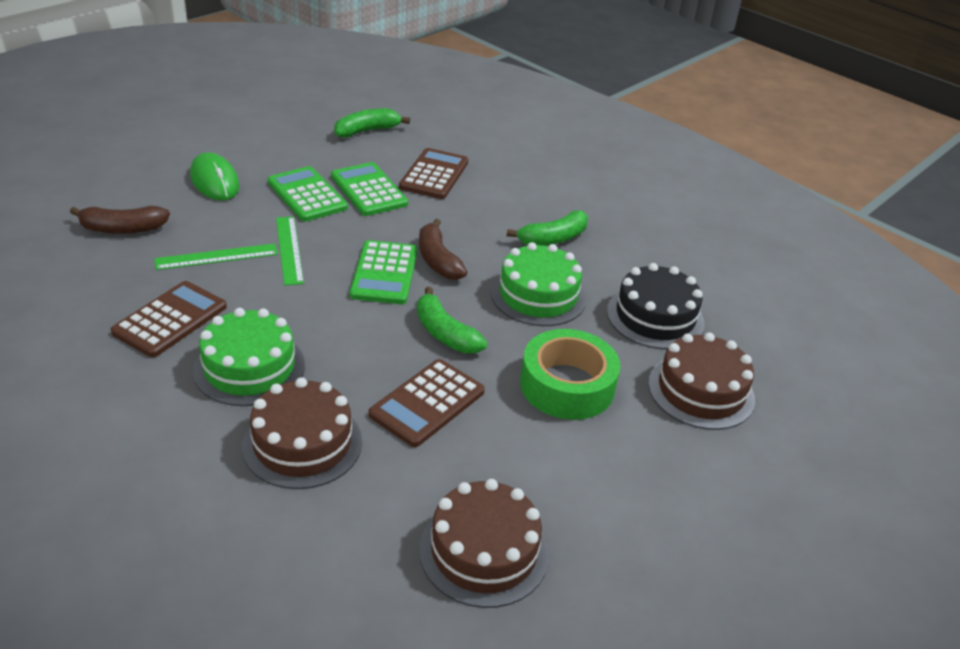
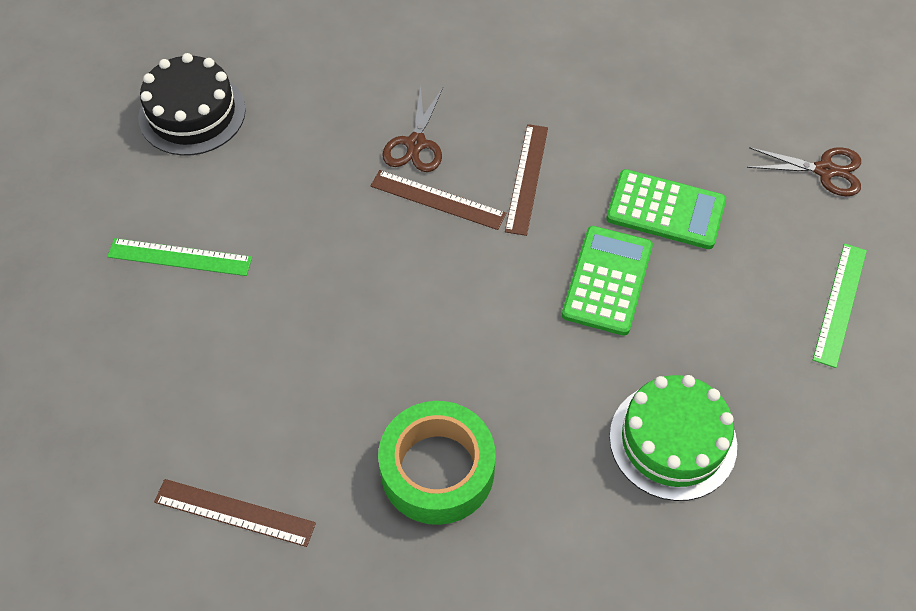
brown banana: [70,206,170,234] [419,219,467,280] = 2 -> none = 0
brown cake: [242,377,362,489] [419,479,549,608] [648,333,755,430] = 3 -> none = 0
brown calculator: [111,281,227,357] [369,359,485,447] [399,148,468,199] = 3 -> none = 0
brown ruler: none = 0 -> [154,479,316,547] [371,170,506,230] [505,124,548,236] = 3
brown scissors: none = 0 -> [382,85,443,172] [747,147,861,196] = 2
green banana: [334,108,410,138] [417,287,487,353] [507,210,588,246] = 3 -> none = 0
green cake: [193,308,305,406] [491,242,586,326] = 2 -> [609,375,737,501] = 1
green calculator: [267,166,348,222] [331,162,408,216] [350,240,418,304] = 3 -> [562,226,653,336] [606,169,726,249] = 2
green mouse: [190,152,239,200] = 1 -> none = 0

